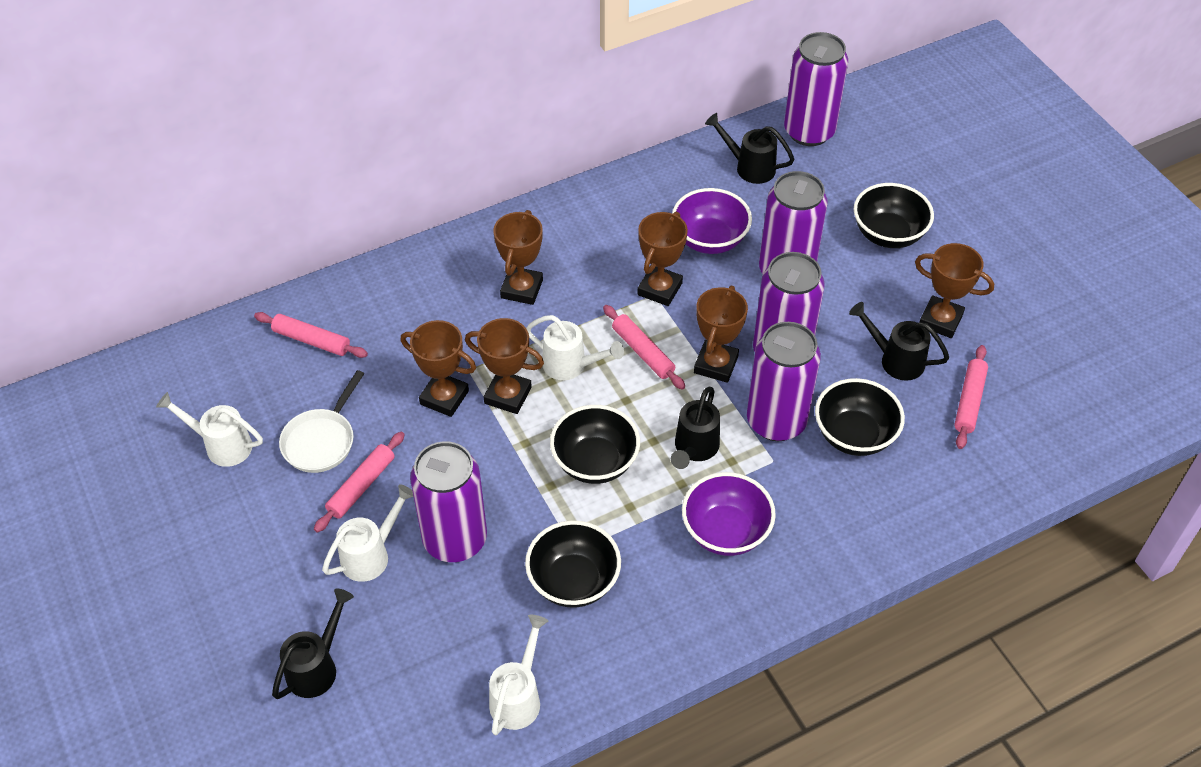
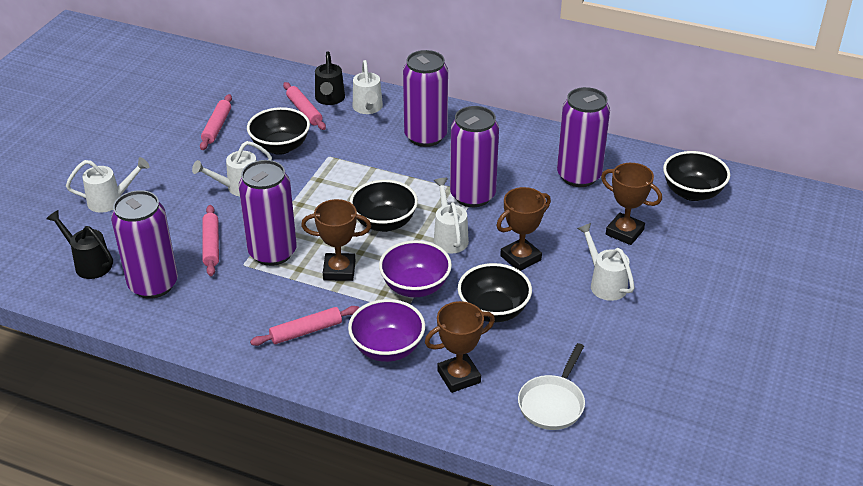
black watering can: [272,589,354,699] [671,387,720,469] [705,113,795,184] [849,302,949,381] = 4 -> [46,210,113,279] [315,51,345,105] = 2
brown trophy: [401,320,476,417] [465,318,544,414] [493,210,543,305] [637,212,688,306] [694,286,748,383] [915,243,994,338] = 6 -> [301,199,371,281] [425,301,495,393] [496,187,551,271] [601,163,662,245] = 4
white watering can: [156,392,263,467] [322,484,414,582] [489,615,548,735] [526,315,624,380] = 4 -> [66,157,150,213] [192,141,272,196] [353,60,383,114] [434,178,469,254] [577,223,635,301] = 5

